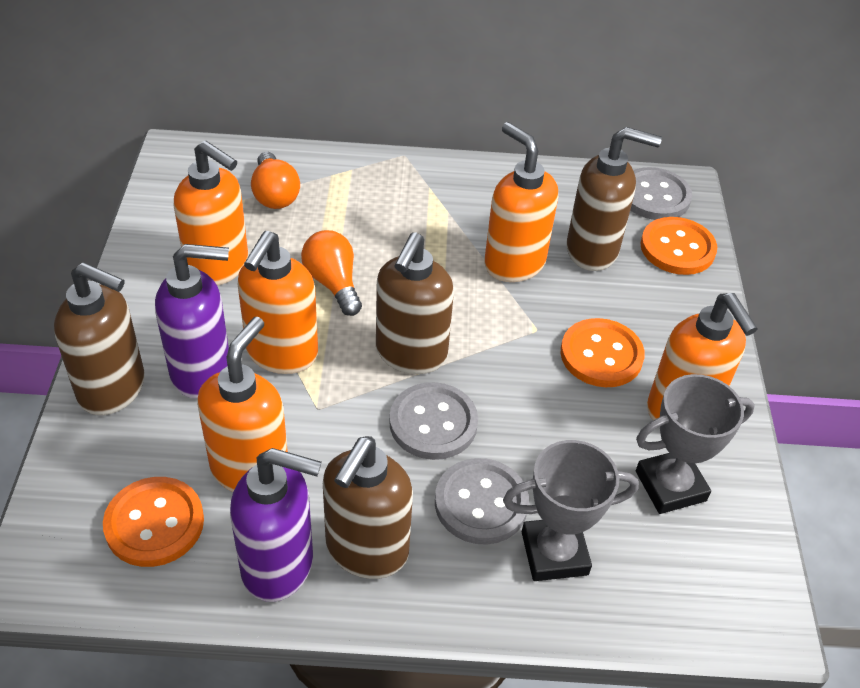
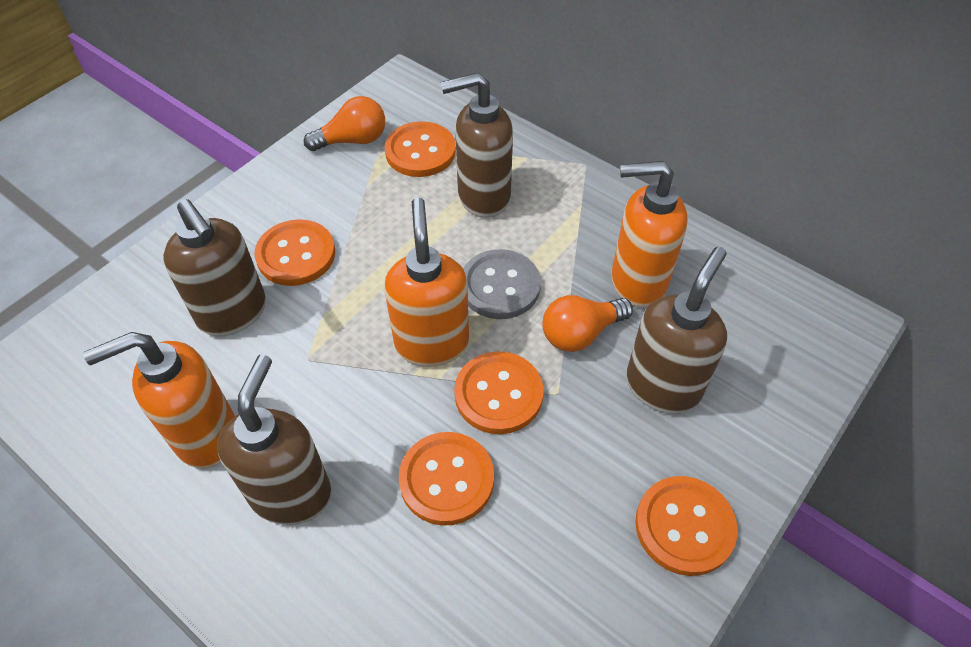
grey button: [389,382,478,460] [435,458,529,545] [630,167,692,220] = 3 -> [463,249,541,319] = 1
grey trophy: [503,440,639,581] [636,374,755,514] = 2 -> none = 0
orange button: [103,477,204,567] [560,318,645,387] [640,217,717,275] = 3 -> [254,219,335,286] [385,121,456,177] [399,432,494,525] [454,351,544,434] [635,476,738,576] = 5
orange soap dispenser: [174,141,248,286] [197,317,288,492] [238,231,318,374] [484,122,558,282] [647,293,758,420] = 5 -> [83,332,235,468] [384,197,469,367] [611,161,687,307] = 3
purple soap dispenser: [155,244,229,399] [230,448,322,602] = 2 -> none = 0

